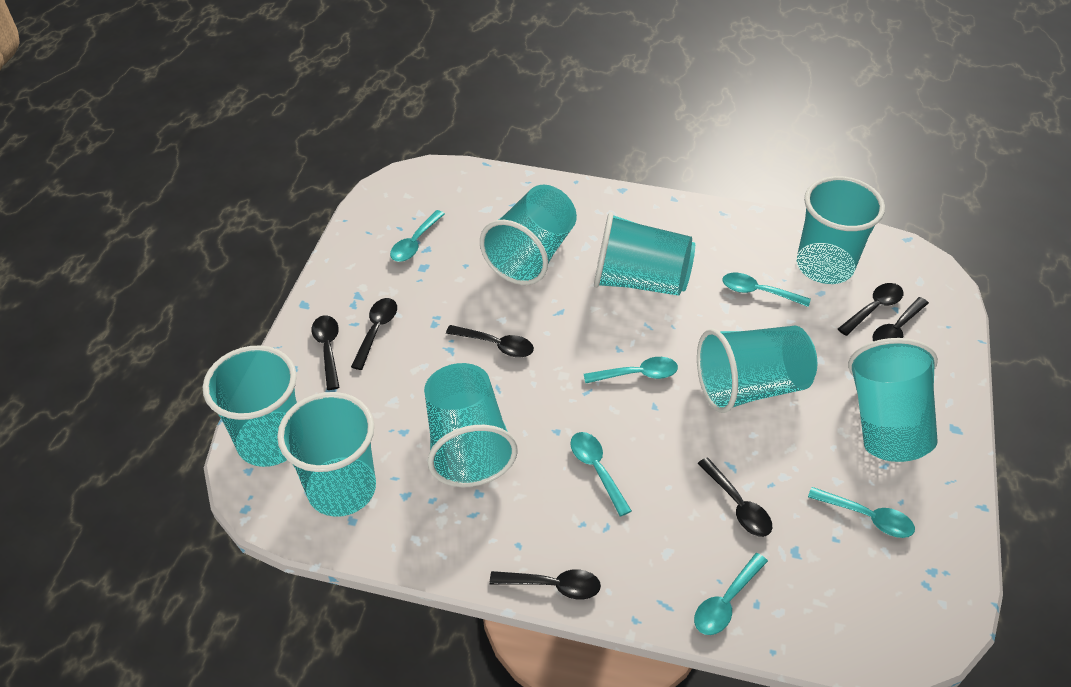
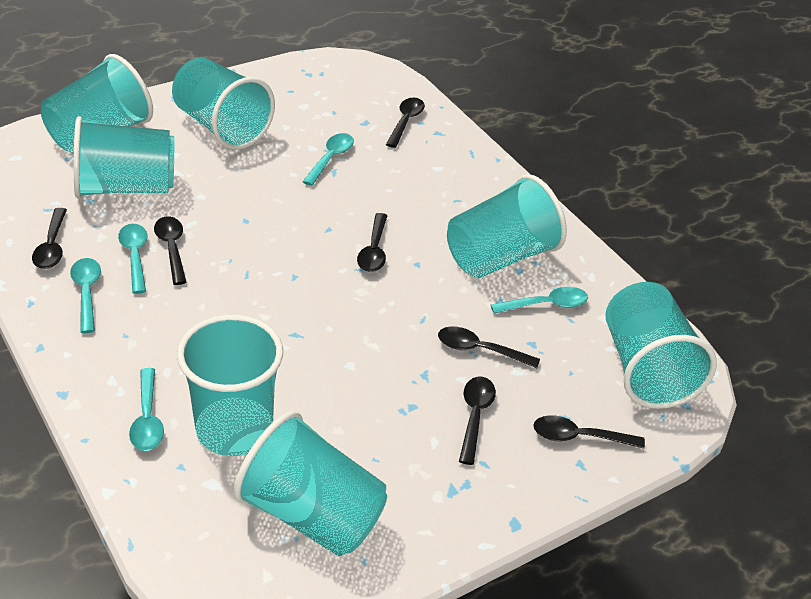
turquoise cup: [203,345,297,467] [277,392,376,517] [424,363,518,487] [480,185,577,285] [594,212,695,296] [697,325,817,413] [797,176,885,284] [848,338,938,462] = 8 -> [41,54,153,154] [74,116,174,198] [172,58,275,150] [177,315,283,456] [234,411,387,556] [447,174,567,278] [605,282,717,409] = 7
turquoise spoon: [390,210,445,262] [570,432,632,516] [584,357,678,384] [694,553,768,635] [723,273,811,307] [808,487,915,538] = 6 -> [70,258,101,333] [118,224,148,294] [129,368,164,451] [302,133,354,186] [491,287,588,314] = 5

